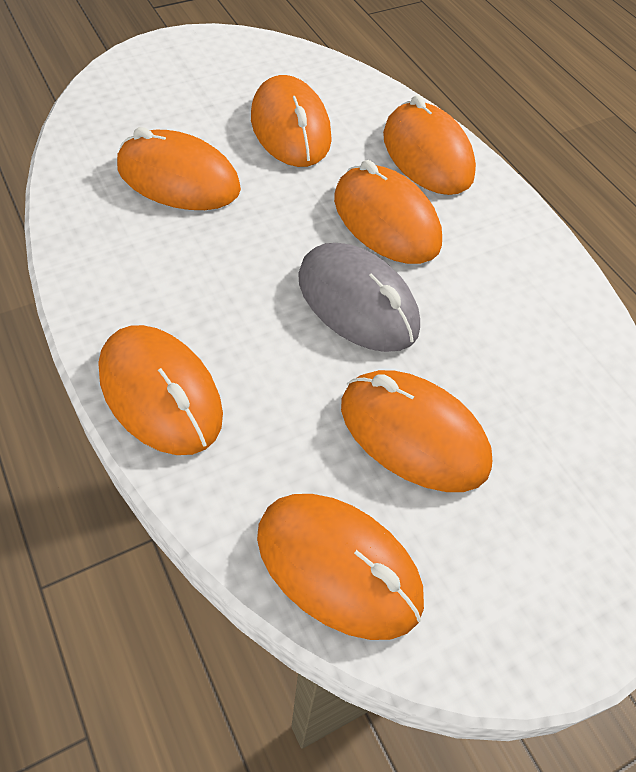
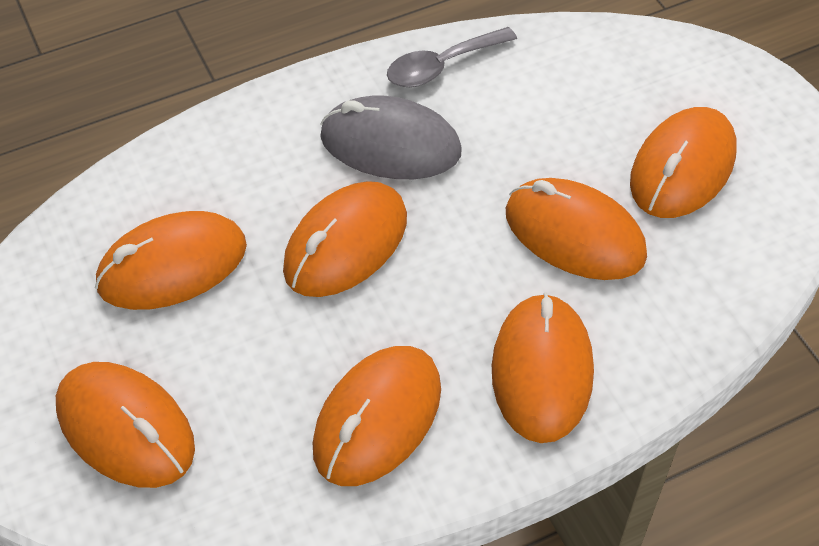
grey spoon: none = 0 -> [387,27,517,87] = 1

